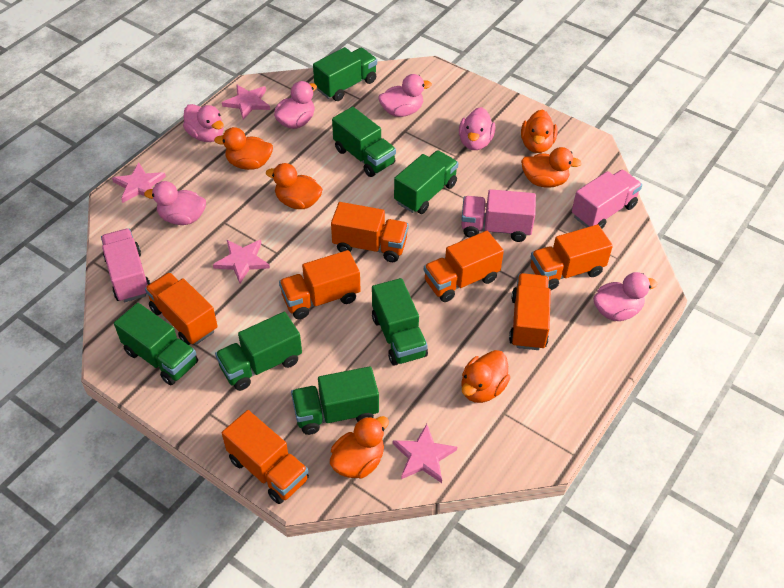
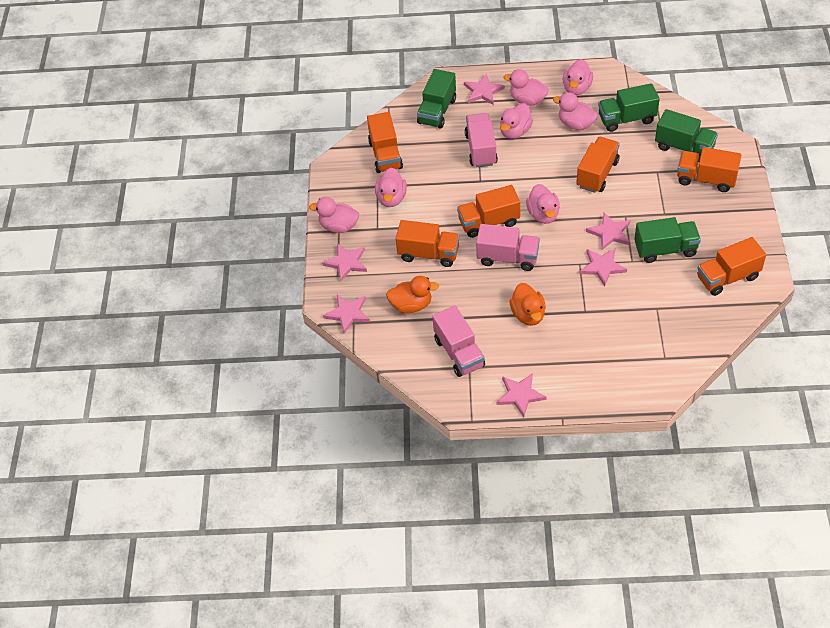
green truck: [114,303,198,385] [215,312,302,391] [291,366,379,435] [313,47,377,101] [332,107,396,177] [372,278,428,366] [394,150,458,214] = 7 -> [417,69,456,129] [598,83,660,132] [634,217,701,263] [655,109,718,162] = 4
orange duck: [214,127,273,170] [266,163,323,209] [330,416,389,479] [461,350,510,403] [521,110,557,153] [521,147,582,188] = 6 -> [386,276,439,313] [509,283,546,326] = 2
orange truck: [145,272,218,345] [222,410,309,504] [279,250,361,319] [331,202,408,262] [424,231,504,302] [509,273,551,350] [531,224,613,290] = 7 -> [367,112,403,173] [396,220,460,267] [457,185,520,238] [577,137,620,193] [677,147,741,192] [697,237,766,296] = 6
pink duck: [144,181,206,225] [183,104,224,142] [274,81,317,129] [378,74,432,117] [459,107,496,150] [593,272,657,321] = 6 -> [309,197,359,233] [375,168,407,207] [500,103,533,139] [503,69,549,106] [526,184,560,224] [553,92,598,130] [563,59,593,95] = 7
pink star: [112,163,166,203] [213,240,270,284] [222,85,270,120] [393,424,457,483] = 4 -> [322,243,367,281] [323,294,370,334] [464,73,505,105] [496,373,546,417] [580,248,627,286] [586,213,630,250] = 6

